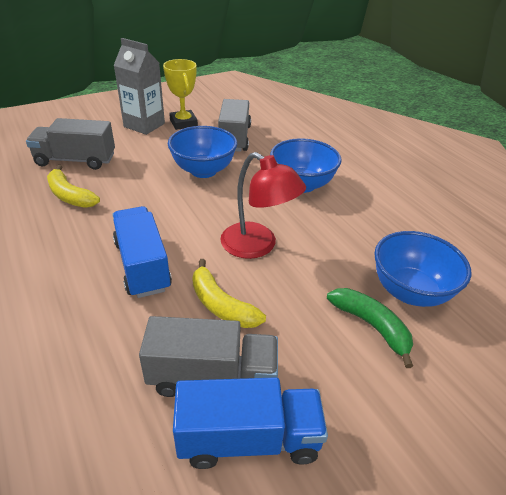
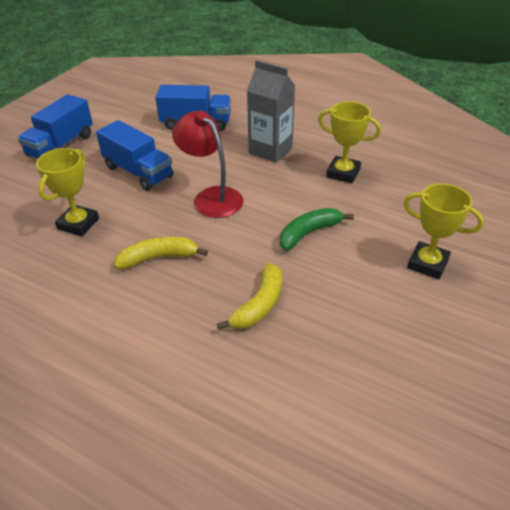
blue bowl: [168,126,237,178] [270,138,342,193] [374,231,471,307] = 3 -> none = 0
blue truck: [112,206,172,298] [173,377,328,469] = 2 -> [18,94,93,159] [96,120,173,191] [155,85,231,131] = 3
grey truck: [26,118,115,170] [139,316,278,397] [218,99,251,152] = 3 -> none = 0
yellow trophy: [163,59,198,130] = 1 -> [36,148,99,236] [318,102,381,183] [403,183,484,279] = 3

